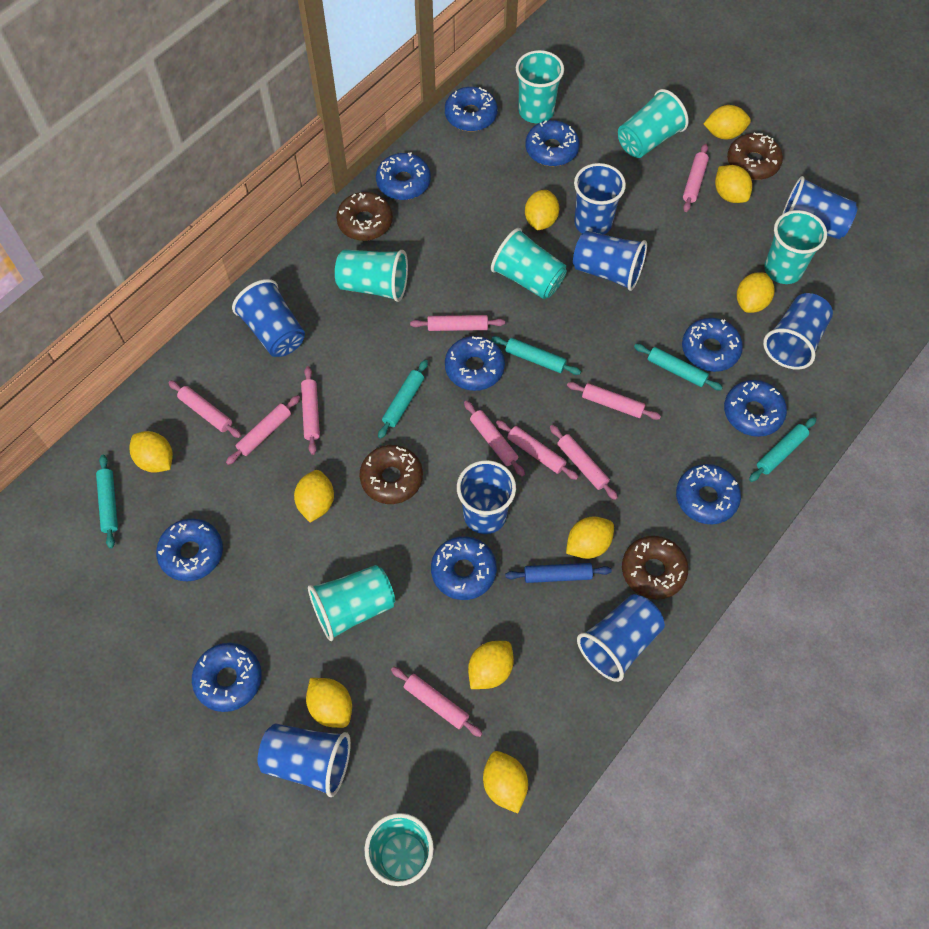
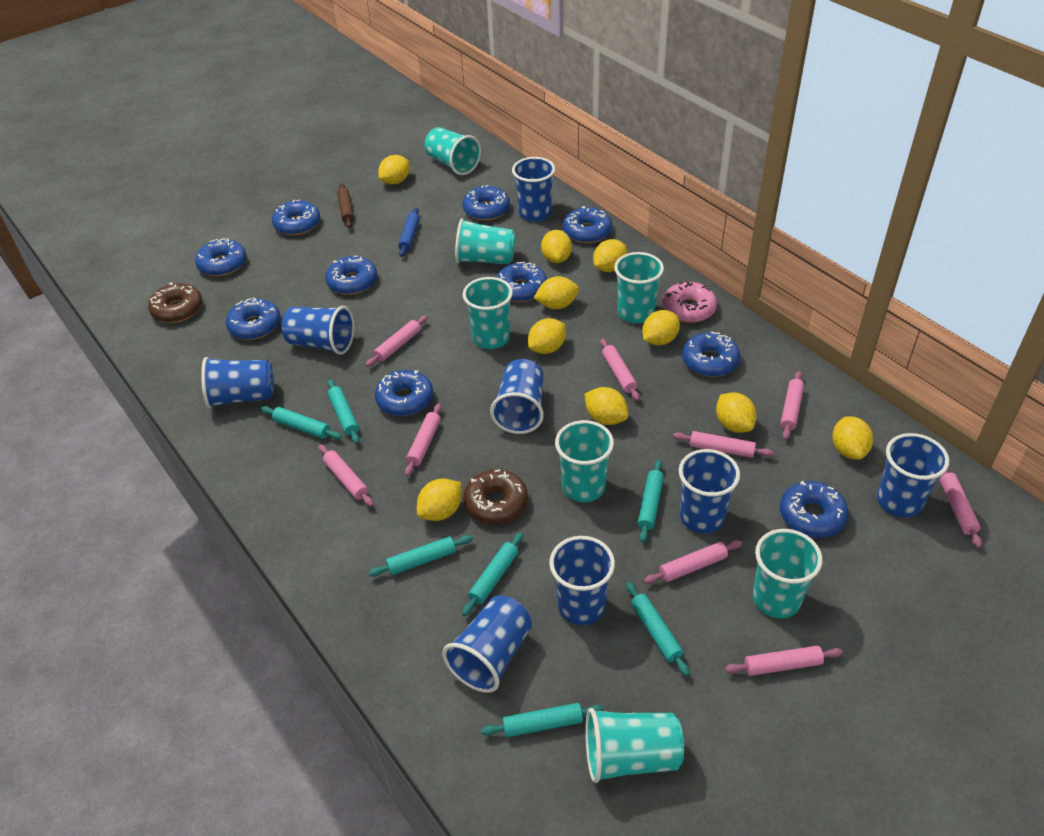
brown donut: [336,192,393,241] [359,445,423,504] [622,536,689,600] [727,133,783,180] = 4 -> [148,282,202,323] [463,469,528,524] = 2
brown rolling pin: none = 0 -> [337,184,354,228] = 1
pink donut: none = 0 -> [663,281,717,323] = 1
pink rolling pin: [168,380,242,438] [226,395,300,465] [301,366,320,455] [391,667,483,737] [410,315,505,331] [464,401,525,476] [496,420,578,480] [550,425,618,500] [567,382,661,420] [683,144,709,212] = 10 -> [318,444,374,507] [365,315,428,367] [405,403,442,476] [600,338,640,401] [644,540,742,584] [673,431,774,458] [725,646,843,676] [780,371,804,440] [940,469,982,548] = 9
turquoise rolling pin: [96,455,118,549] [378,360,428,439] [491,336,581,375] [634,344,723,390] [749,417,816,482] = 5 -> [261,406,342,439] [327,379,360,444] [368,535,473,577] [462,532,523,616] [481,703,604,737] [626,582,690,676] [638,460,664,542] = 7

